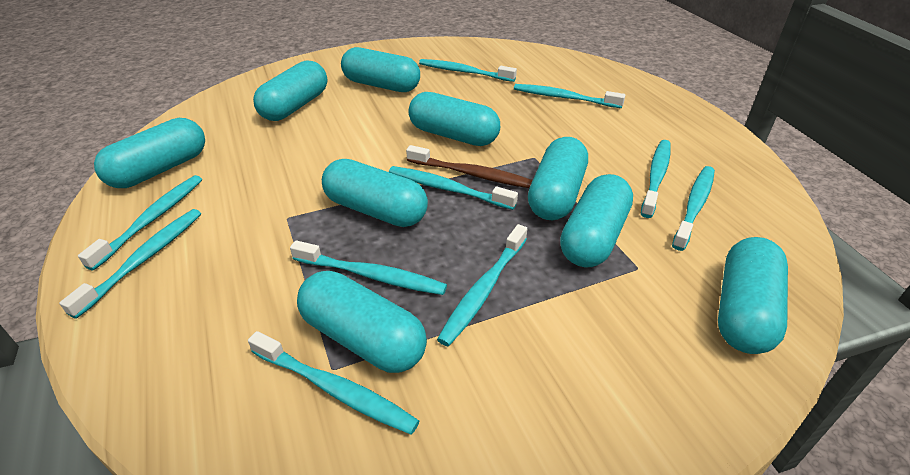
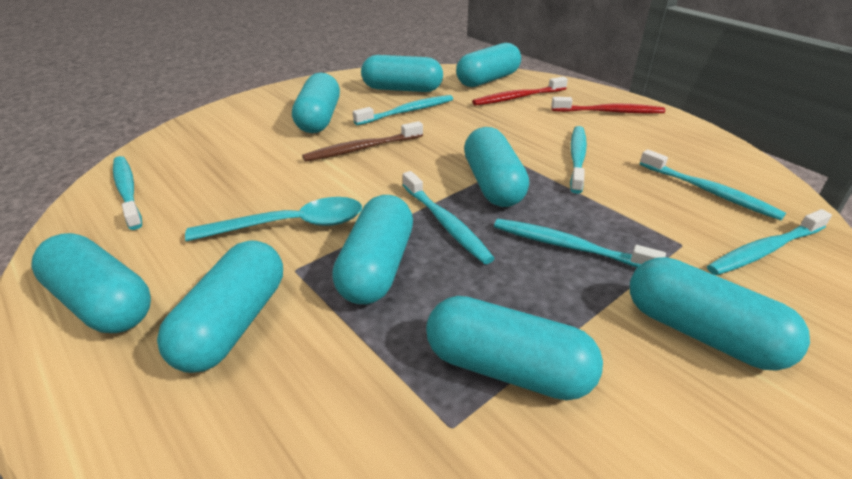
red toothbrush: none = 0 -> [472,77,568,105] [551,97,665,113] = 2
turquoise spoon: none = 0 -> [185,197,362,242] = 1
turquoise toothbrush: [59,209,201,319] [78,175,202,271] [248,331,419,435] [290,240,447,295] [389,166,518,210] [419,59,517,82] [437,224,527,346] [514,84,625,108] [641,140,671,218] [672,166,715,251] = 10 -> [113,156,142,230] [353,95,453,125] [403,171,495,264] [494,219,666,268] [570,126,587,194] [640,149,786,220] [707,209,832,275] = 7

